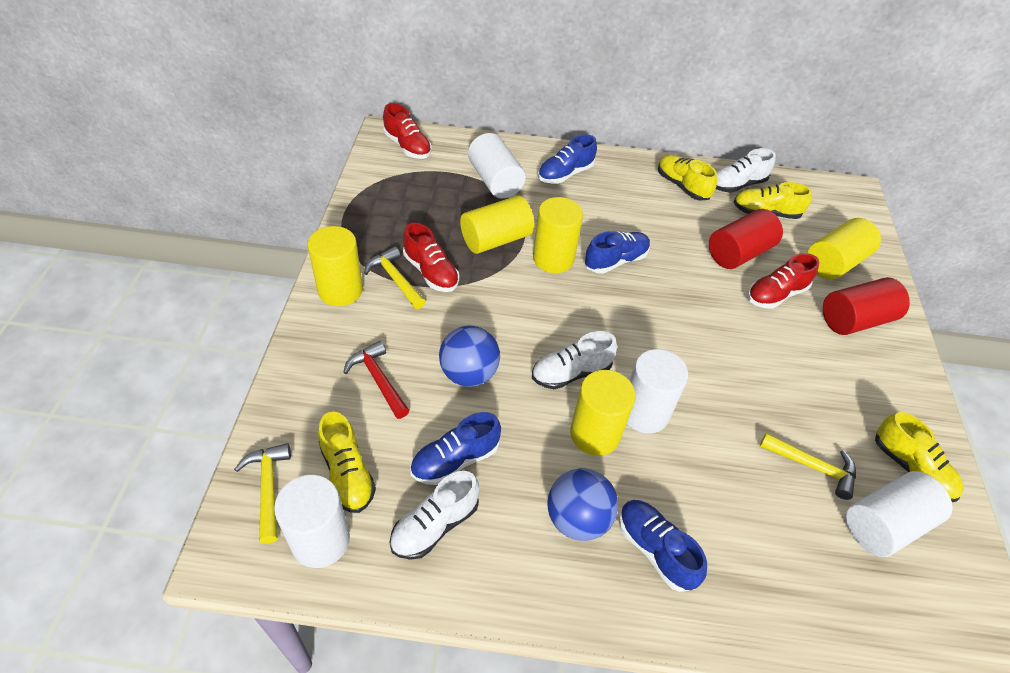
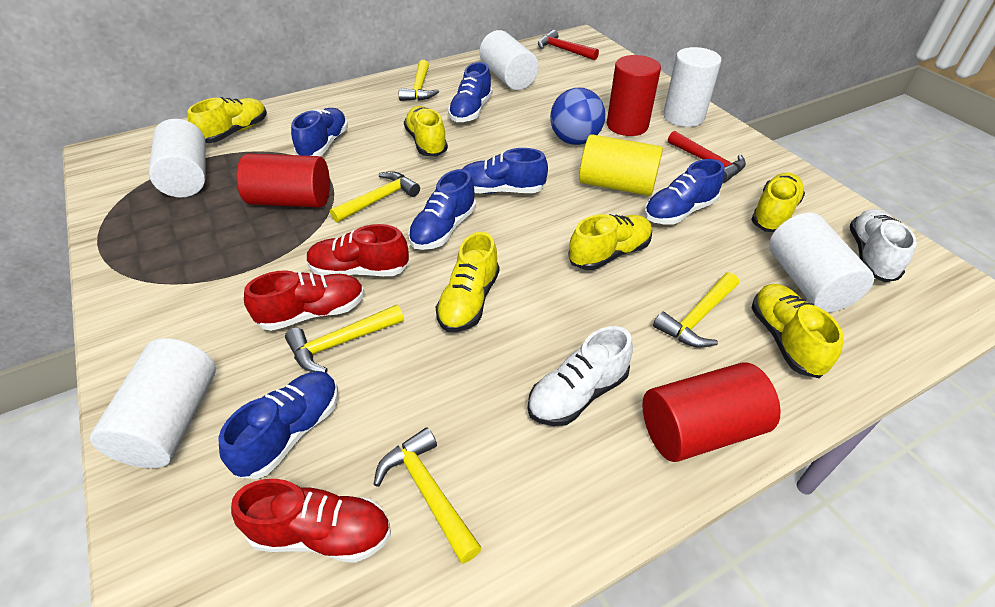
blue ball: [439,326,500,387] [547,468,618,541] = 2 -> [550,87,605,145] = 1
blue shoe: [410,412,501,485] [538,135,597,184] [584,231,650,274] [619,500,707,592] = 4 -> [218,371,338,479] [291,108,348,156] [408,169,476,250] [448,62,492,122] [462,148,548,194] [644,159,724,225] = 6
red cylinder: [709,209,783,269] [823,277,910,335] = 2 -> [237,153,330,208] [607,55,661,136] [642,362,781,462] = 3
red hammer: [343,341,410,419] = 1 -> [538,30,599,61] [668,131,746,183] = 2
white cylinder: [274,475,350,568] [468,133,526,198] [627,349,688,434] [846,471,953,557] = 4 -> [90,338,216,468] [149,119,206,197] [480,30,539,90] [663,47,721,127] [769,212,874,313] = 5
white shoe: [389,471,479,560] [532,331,617,389] [716,148,776,193] = 3 -> [527,326,633,426] [850,209,917,282] = 2
yellow cylinder: [307,226,363,306] [460,196,534,254] [533,197,583,273] [570,370,636,456] [808,218,881,280] = 5 -> [579,134,663,196] = 1
yellow hammer: [234,443,291,544] [364,246,426,309] [760,433,856,500] = 3 -> [285,304,404,373] [330,171,420,223] [373,427,482,564] [399,60,439,101] [653,272,739,348] = 5
yellow shoe: [318,411,376,513] [658,155,717,201] [733,182,812,219] [875,412,964,502] = 4 -> [188,97,267,143] [404,106,448,156] [435,232,499,332] [568,214,652,270] [751,172,805,232] [752,284,844,378] = 6

